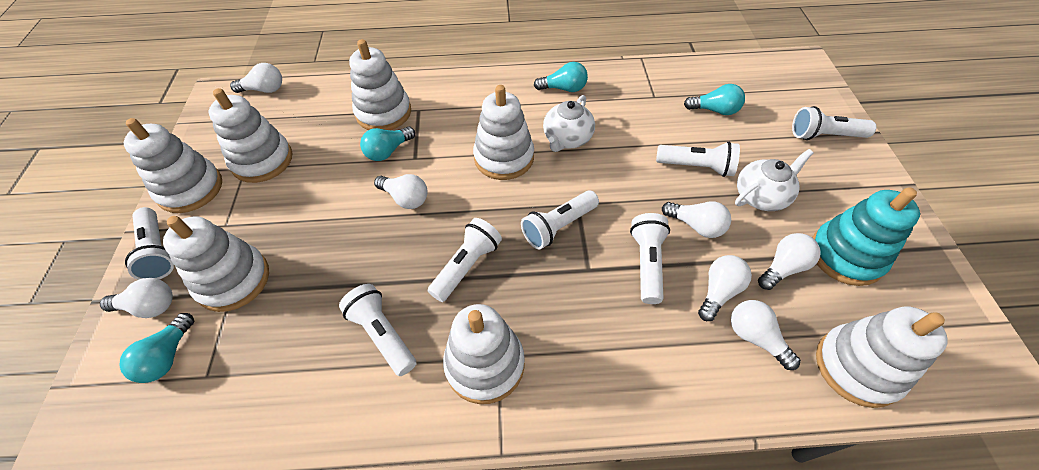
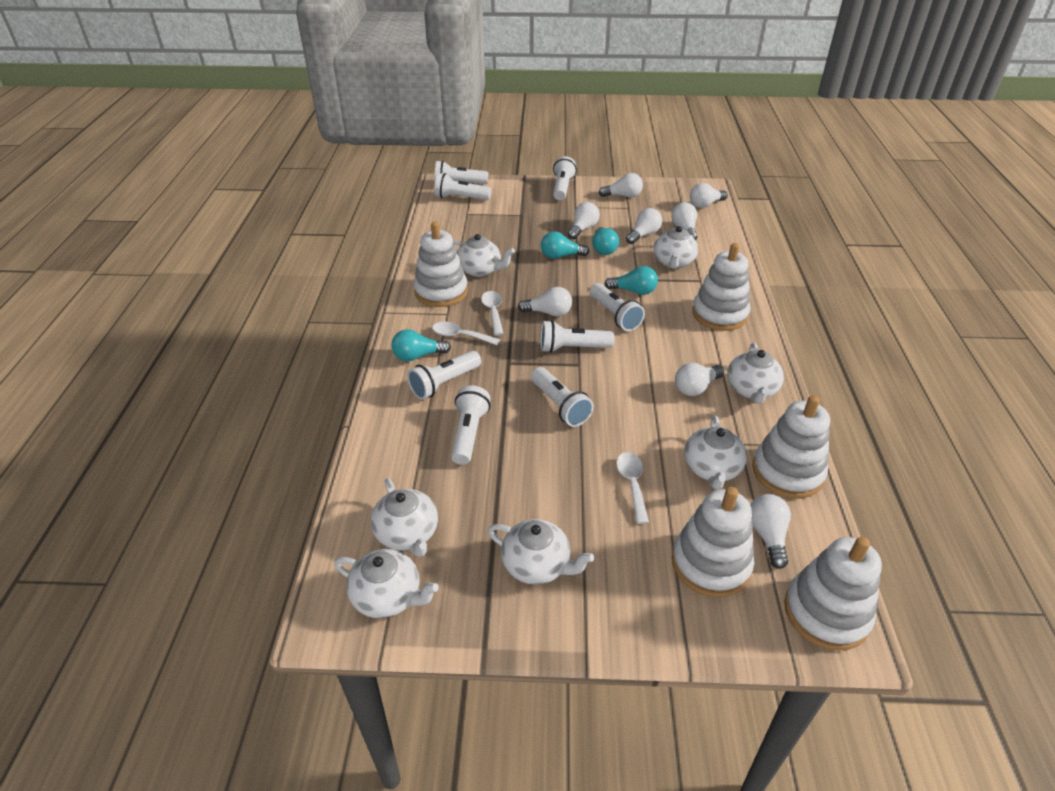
turquoise stacking toy: [812,187,920,286] = 1 -> none = 0
white flashlight: [125,207,174,280] [339,284,417,376] [428,218,502,302] [521,190,599,249] [630,213,670,304] [656,142,740,177] [792,106,876,140] = 7 -> [407,351,481,400] [434,173,491,200] [435,161,489,184] [451,385,491,465] [531,367,594,427] [541,320,614,353] [553,156,577,200] [590,283,645,331] = 8
white light bulb: [100,278,173,318] [230,63,282,93] [374,174,427,209] [662,201,731,238] [698,255,752,321] [731,300,801,370] [758,233,820,290] = 7 -> [518,287,572,317] [568,202,600,239] [599,173,643,197] [626,208,662,244] [671,202,697,240] [675,363,724,396] [690,183,728,208] [750,494,791,569] = 8
white spoon: none = 0 -> [432,322,500,345] [481,291,504,335] [616,452,649,524] = 3
white stacking toy: [124,118,222,213] [163,216,269,312] [209,88,292,183] [349,39,411,130] [443,304,525,404] [473,85,534,180] [816,306,948,408] = 7 -> [414,222,468,307] [672,487,755,597] [692,243,751,331] [752,395,830,499] [784,537,882,651] = 5
white teapot: [543,95,595,152] [735,149,813,211] = 2 -> [334,549,439,618] [371,478,438,557] [453,234,515,277] [488,519,594,585] [654,225,698,269] [684,416,747,490] [727,343,784,404] = 7

